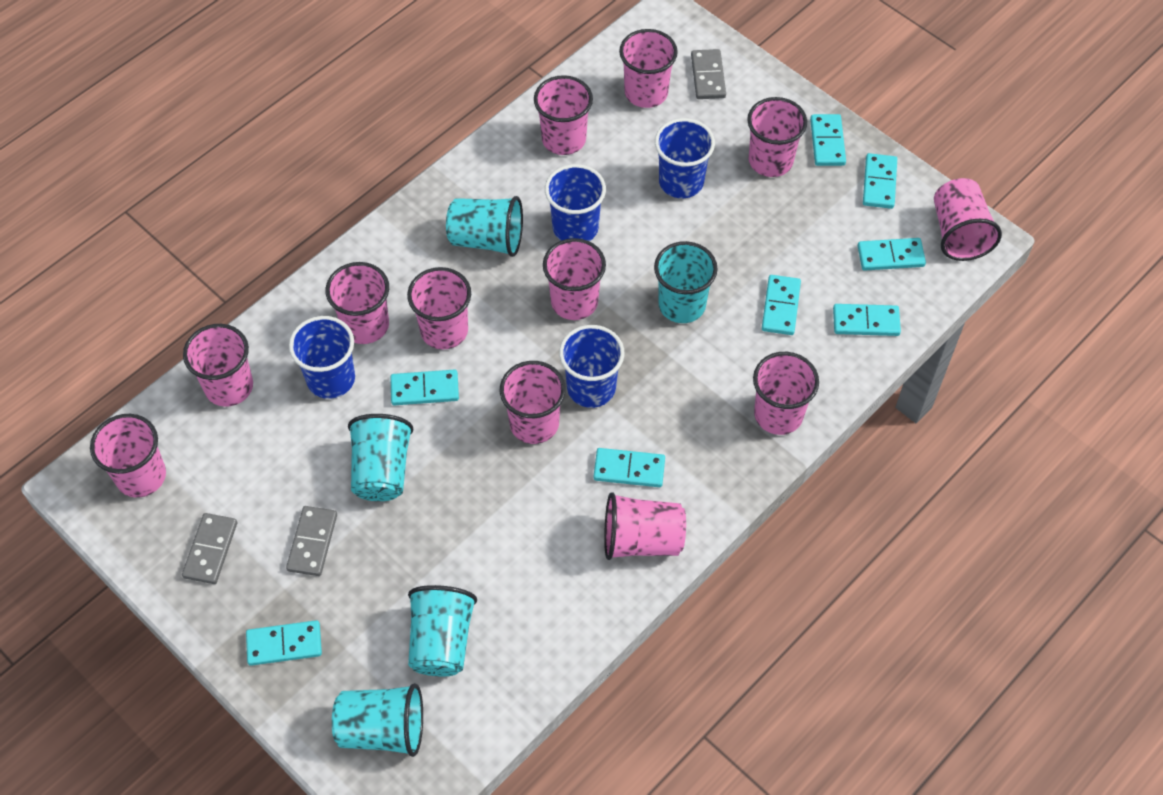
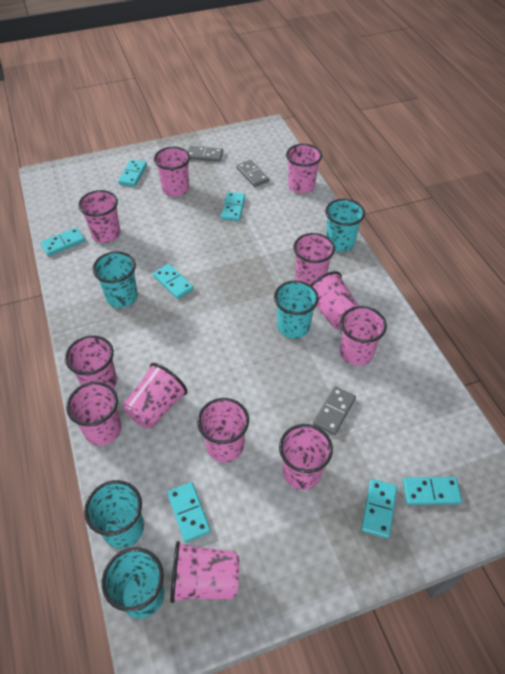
blue cup: [289,316,355,399] [545,164,606,241] [559,325,624,408] [655,118,715,198] = 4 -> none = 0
turquoise domino: [246,620,322,666] [390,369,459,405] [593,448,665,487] [762,275,801,335] [810,114,846,166] [833,304,901,336] [858,238,926,271] [863,153,897,209] = 8 -> [40,227,85,256] [118,160,147,187] [153,264,194,299] [167,482,211,543] [221,192,245,221] [361,479,397,538] [403,477,462,505] = 7

